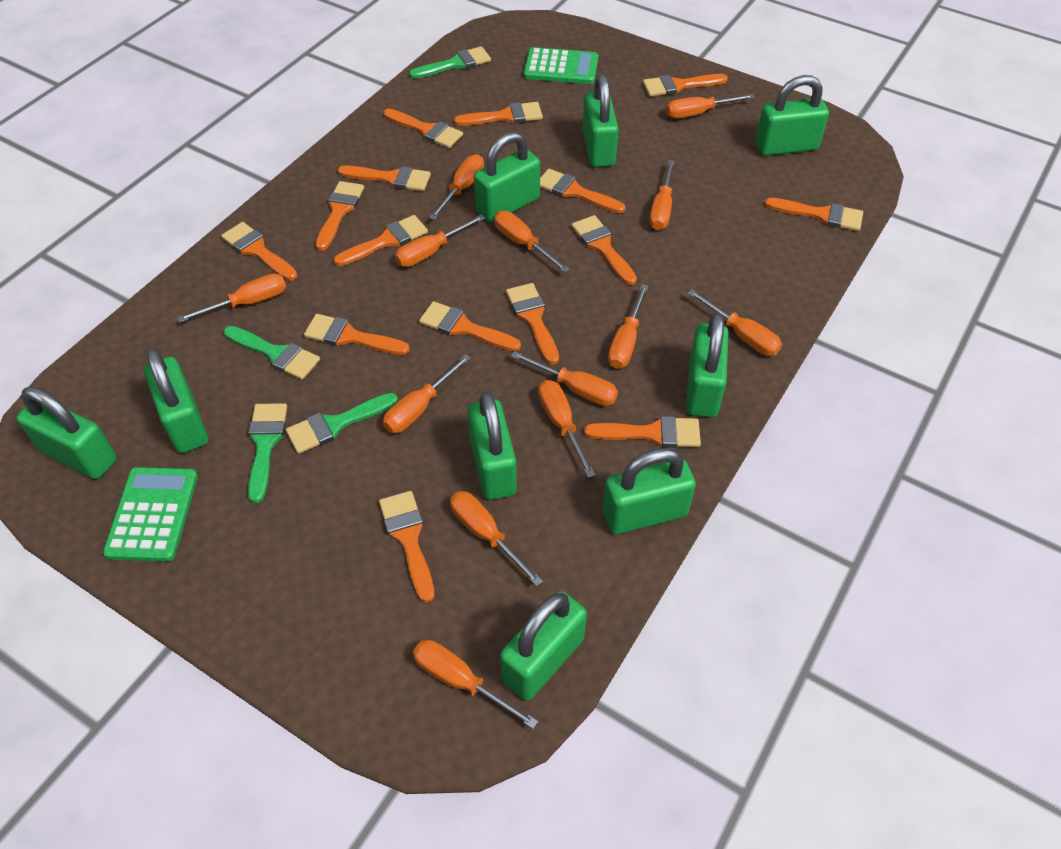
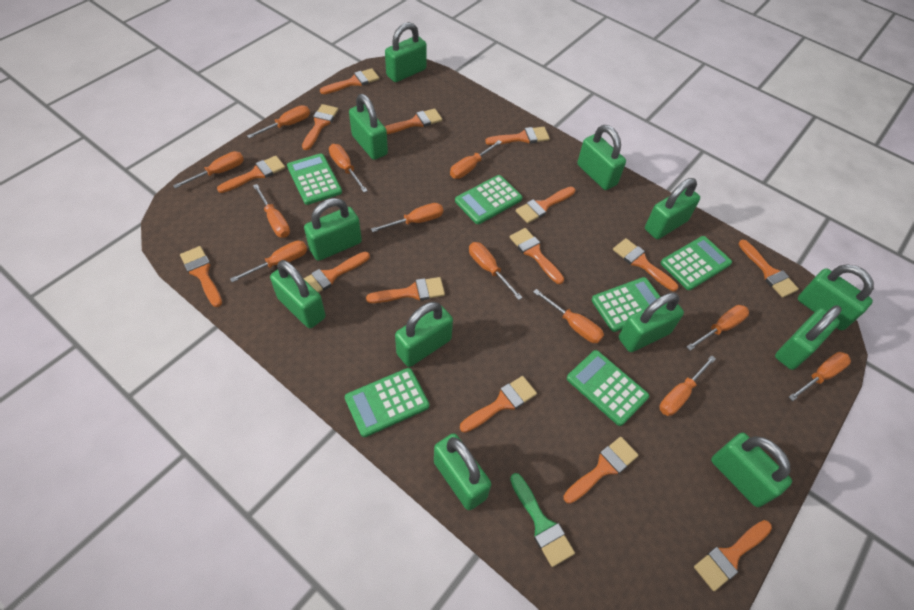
green brush: [224,326,320,380] [248,403,287,503] [286,393,398,454] [409,46,491,79] = 4 -> [510,473,575,567] = 1
green calculator: [103,467,198,562] [524,47,598,84] = 2 -> [287,153,342,205] [345,368,429,437] [455,175,522,224] [567,350,649,426] [592,277,660,332] [661,236,732,290] = 6
green padlock: [16,387,117,479] [144,348,208,453] [468,391,517,500] [474,132,540,223] [500,591,587,701] [582,74,619,167] [602,448,696,534] [686,312,729,418] [755,75,829,156] = 9 -> [270,260,326,328] [304,198,362,261] [349,94,388,160] [385,22,427,82] [395,302,453,367] [434,433,491,510] [577,125,626,190] [619,293,684,352] [645,178,700,239] [711,433,792,507] [775,305,842,370] [798,264,874,330] = 12
orange screwdriver: [178,273,286,323] [383,354,471,433] [395,214,485,267] [413,640,538,729] [429,154,484,220] [450,491,543,586] [494,211,570,272] [511,351,618,406] [538,380,595,478] [608,284,648,369] [649,160,675,230] [666,94,755,118] [688,289,782,356] = 13 -> [173,151,244,188] [230,240,307,282] [247,105,310,138] [253,184,290,238] [329,144,368,192] [371,203,443,232] [450,140,502,179] [469,242,523,300] [533,289,604,343] [659,355,716,416] [687,305,749,351] [789,352,851,401] = 12

